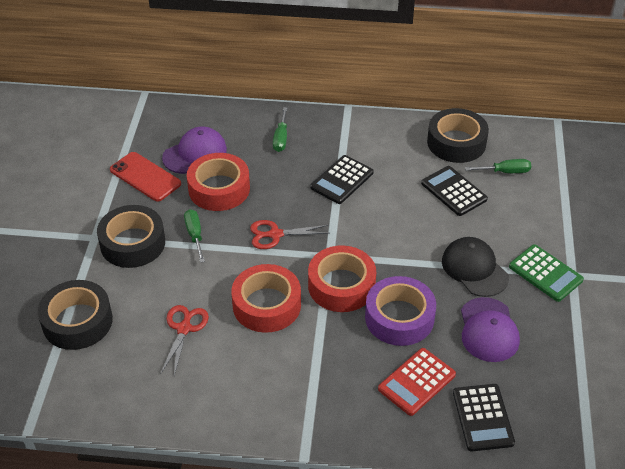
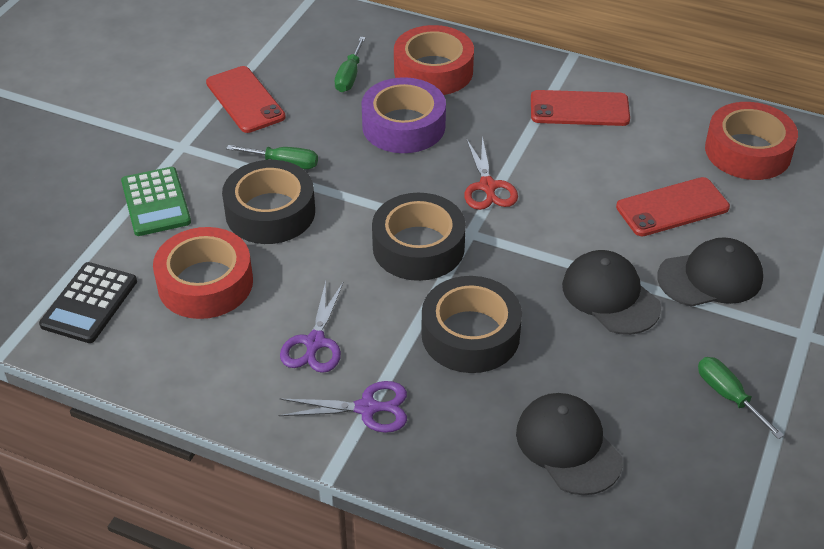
black calculator: [310,155,374,204] [421,166,488,216] [453,384,515,451] = 3 -> [39,262,137,343] = 1
black cap: [442,237,509,297] = 1 -> [516,393,623,495] [562,250,661,335] [657,237,763,307] = 3
purple cap: [162,127,227,174] [461,297,520,362] = 2 -> none = 0
purple scissors: none = 0 -> [278,381,407,433] [280,281,344,373] = 2
red calculator: [378,348,456,416] = 1 -> none = 0
red phone: [110,152,181,201] = 1 -> [206,66,286,133] [531,90,630,126] [616,177,730,236] = 3
red scissors: [161,305,209,376] [250,220,330,249] = 2 -> [464,136,518,210] = 1

